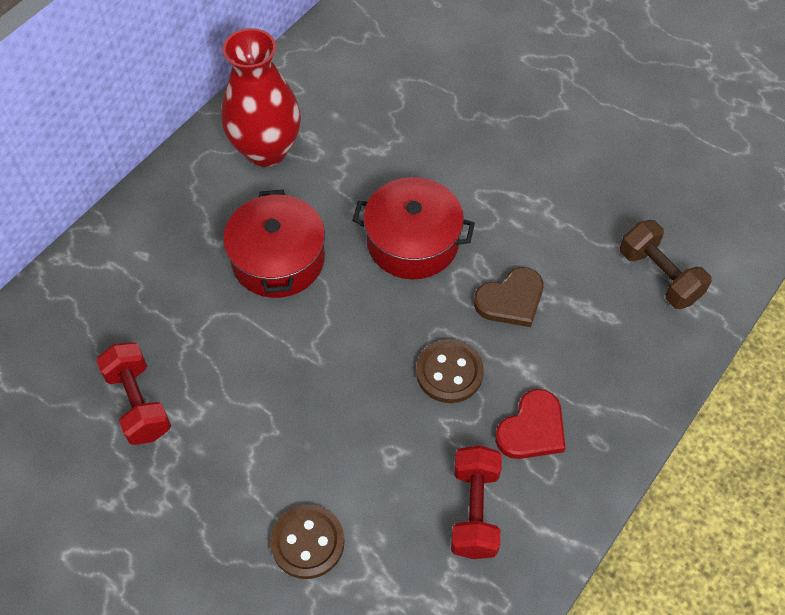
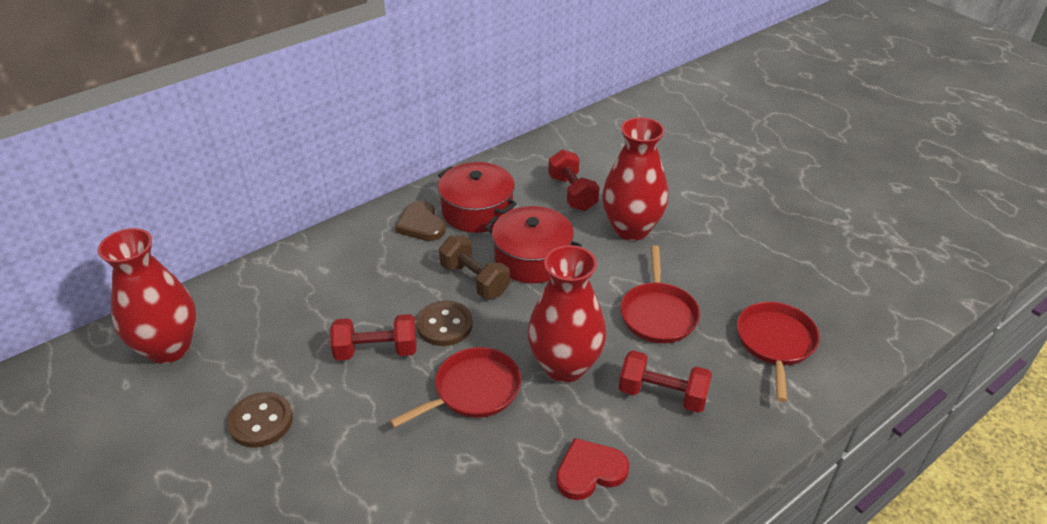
red dumbbell: [96,342,171,445] [451,445,502,559] = 2 -> [330,314,417,360] [548,149,600,211] [619,350,712,413] = 3
red pan: none = 0 -> [390,347,521,428] [620,245,700,343] [737,302,820,402] = 3
red vase: [221,28,301,167] = 1 -> [98,228,196,364] [528,245,606,383] [602,117,668,241] = 3

